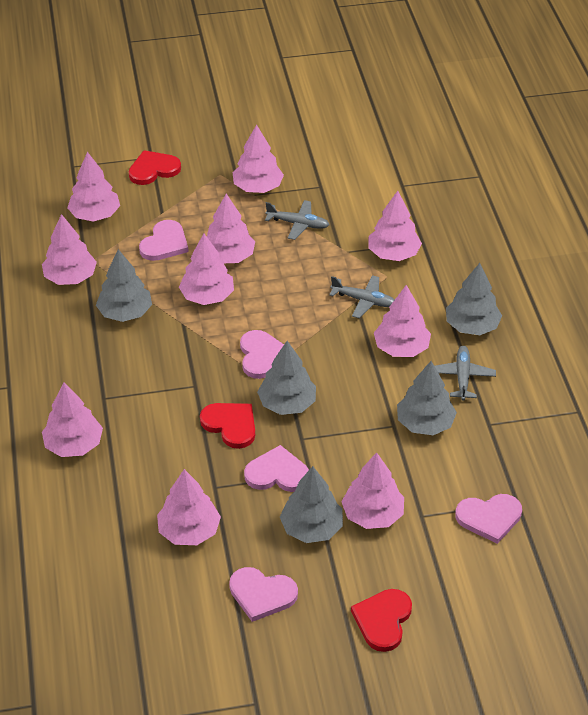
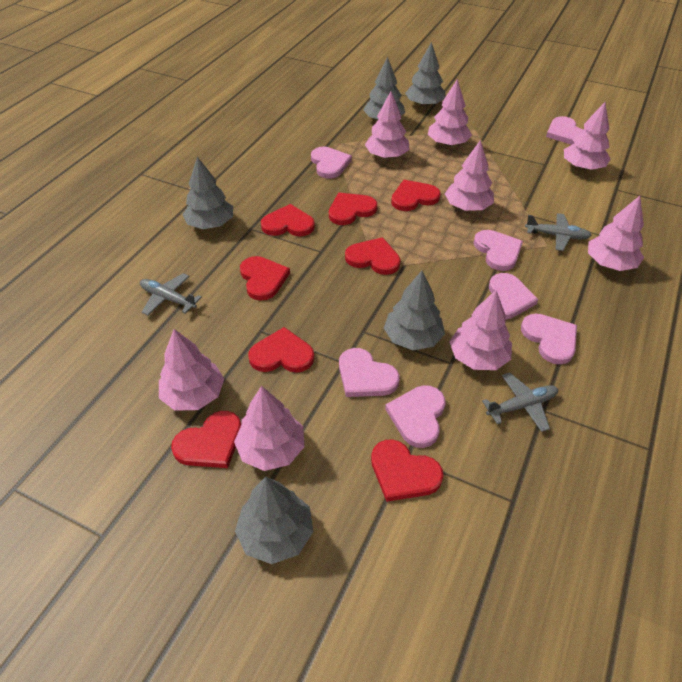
pink heart: [139,220,189,261] [229,567,298,622] [240,330,284,379] [244,445,309,492] [455,494,522,544] = 5 -> [311,147,352,179] [339,348,400,397] [385,385,446,448] [473,230,523,271] [488,273,538,320] [521,314,577,365] [546,116,583,145] = 7
pink tree: [42,214,97,285] [42,382,103,457] [67,152,120,222] [157,469,221,545] [179,234,234,305] [207,194,255,263] [233,125,284,193] [341,452,404,529] [369,191,422,261] [374,285,431,357] = 10 -> [159,329,224,411] [234,386,305,471] [365,91,410,159] [428,79,472,146] [445,140,494,211] [450,290,512,370] [564,102,611,170] [588,196,644,271] = 8
red heart: [129,150,181,185] [200,403,255,449] [351,589,412,652] = 3 -> [171,411,241,468] [240,256,290,301] [248,327,314,373] [261,204,315,236] [329,193,377,225] [345,237,401,275] [371,439,443,502] [391,180,441,211] = 8

